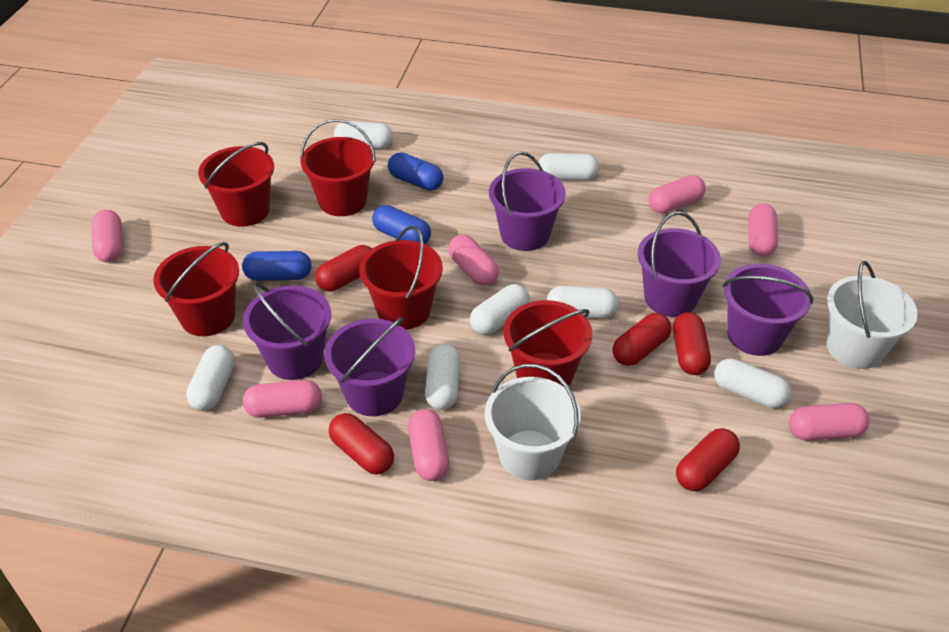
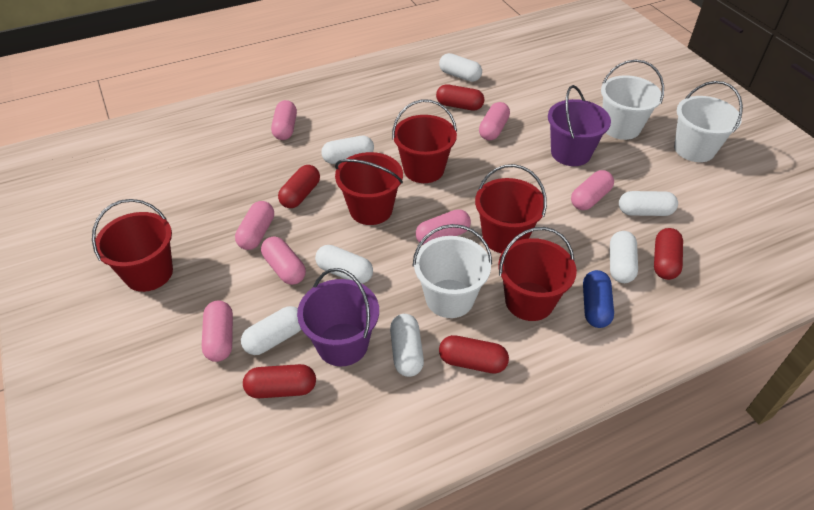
blue capsule: [242,251,312,281] [372,205,431,244] [388,152,443,191] = 3 -> [583,270,614,328] = 1
purple bucket: [243,283,331,380] [325,317,415,416] [489,151,566,251] [637,212,721,317] [723,264,814,356] = 5 -> [297,268,379,366] [548,85,611,166] = 2
white bucket: [485,364,581,481] [827,261,918,369] = 2 -> [413,224,492,318] [601,60,664,140] [674,81,743,162] = 3

